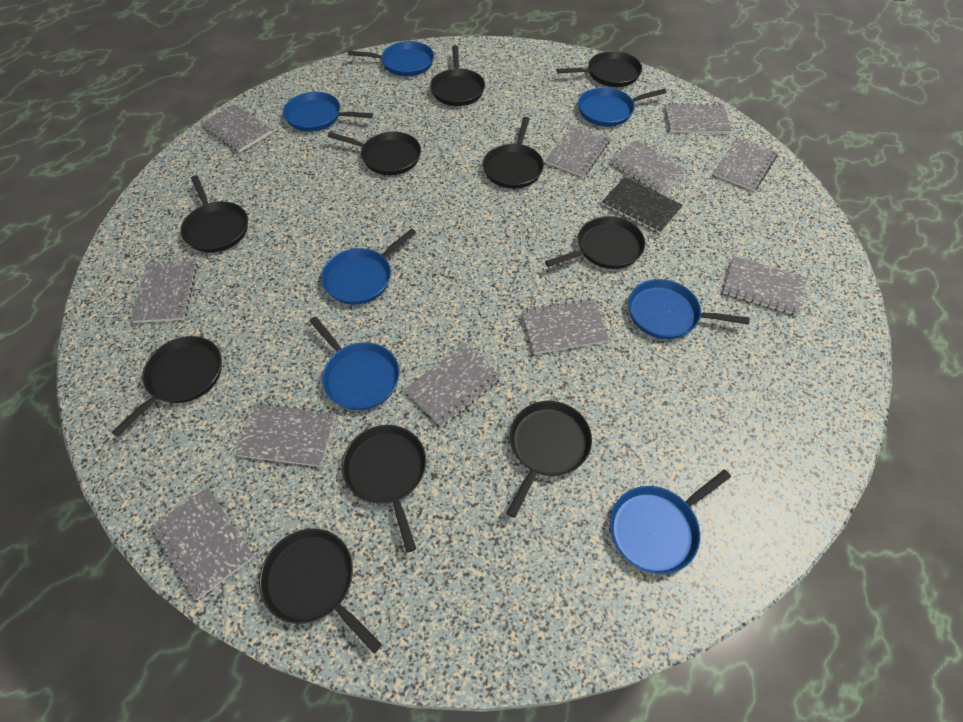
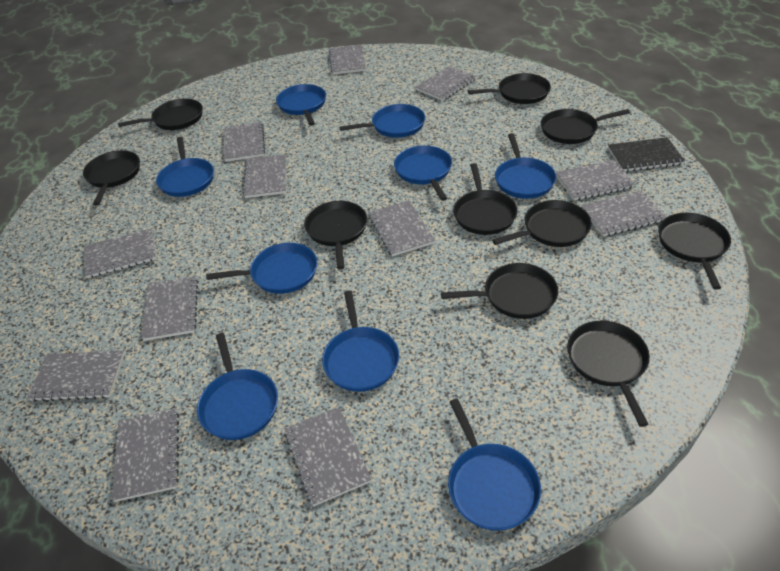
blue pan: [283,92,373,132] [309,316,400,410] [321,228,416,305] [348,41,434,76] [578,87,667,127] [610,470,731,574] [628,279,750,339] = 7 -> [156,137,214,197] [197,333,278,440] [206,243,317,294] [276,84,326,126] [322,290,399,392] [339,104,425,138] [394,145,452,201] [448,399,541,531] [495,133,556,199] = 9
grey notebook: [131,260,198,323] [151,487,254,600] [201,104,272,153] [235,402,336,467] [405,343,502,427] [522,298,609,354] [546,125,610,177] [609,140,687,194] [664,103,732,134] [714,137,778,191] [723,256,807,316] = 11 -> [28,351,124,402] [84,229,157,278] [112,409,179,502] [142,276,198,341] [224,122,265,162] [243,154,286,198] [284,407,372,507] [329,45,366,75] [368,200,435,256] [416,66,476,101] [556,160,635,201] [581,190,666,237] = 12

